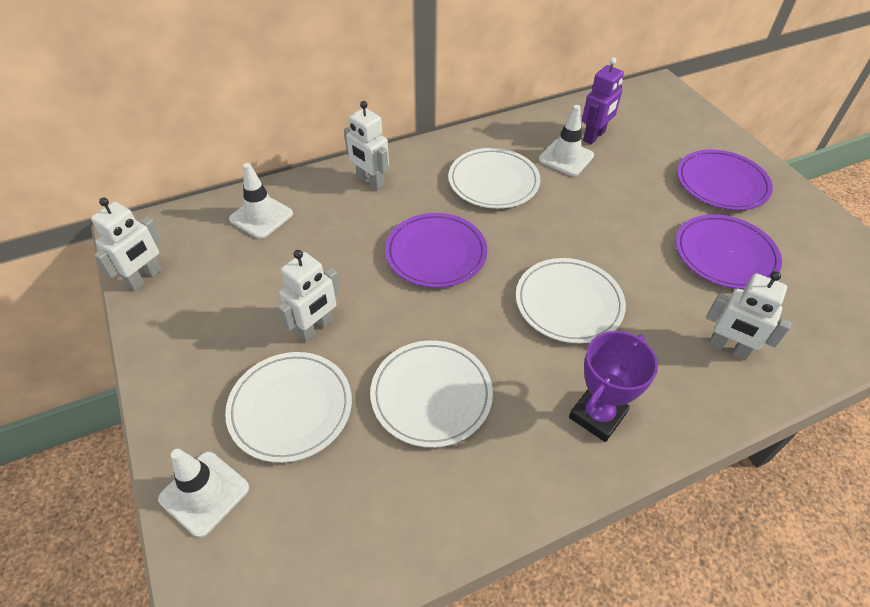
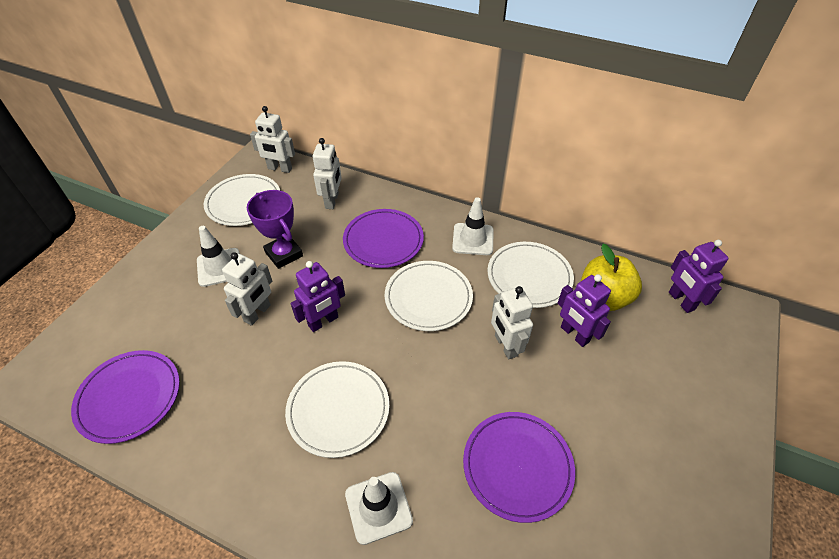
purple robot: [582,57,624,144] = 1 -> [291,261,345,332] [557,274,611,347] [669,240,729,313] = 3
yellow apple: none = 0 -> [581,244,642,311] = 1

